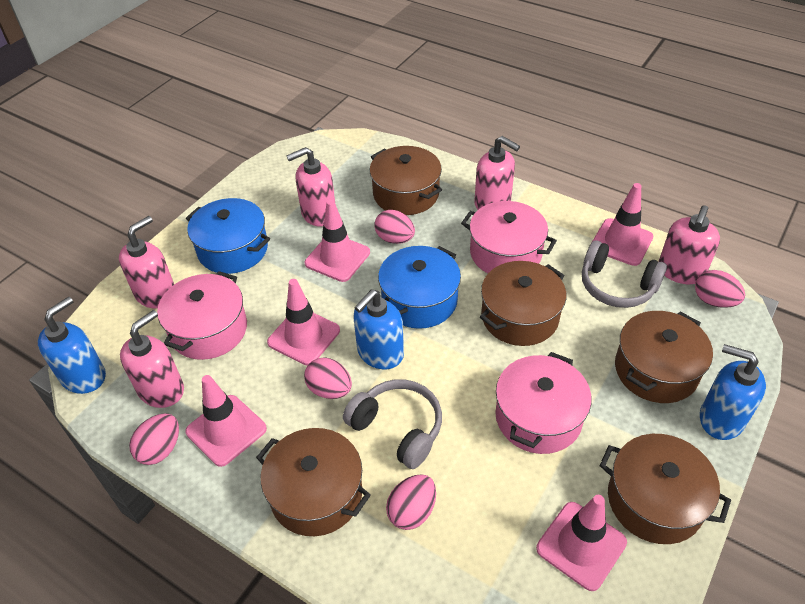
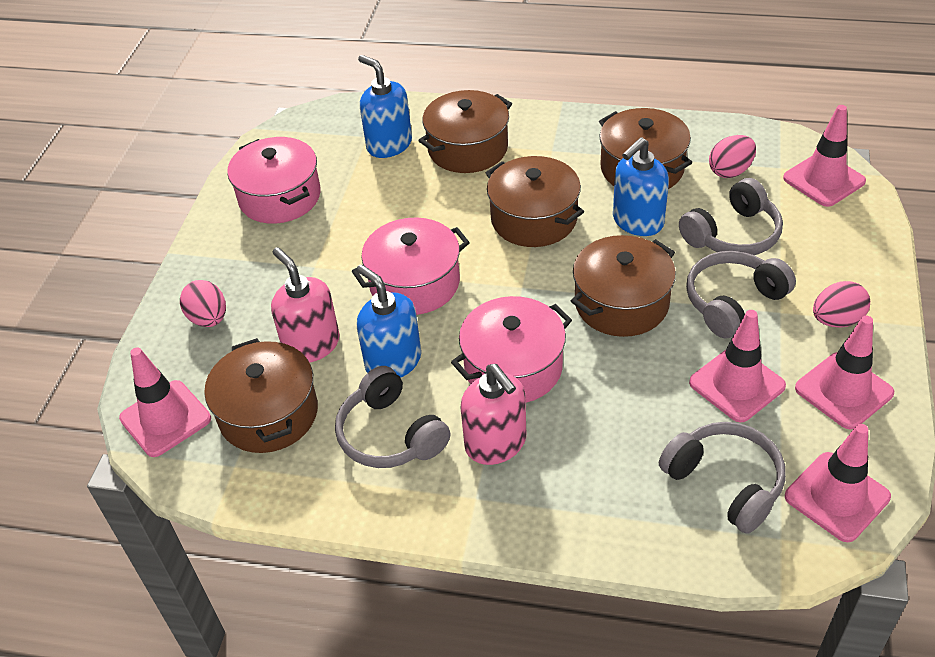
blue pot: [186,198,270,274] [378,246,461,329] = 2 -> none = 0
grey headphones: [343,379,442,469] [582,240,667,308] = 2 -> [335,366,450,468] [659,422,786,534] [679,178,783,255] [686,251,796,338] = 4
pink egg: [129,413,179,465] [304,357,352,399] [374,210,415,244] [386,474,436,530] [695,270,745,308] = 5 -> [180,280,226,327] [709,135,756,178] [813,281,870,328] = 3
pink soap dispenser: [119,216,174,308] [120,310,184,408] [286,147,335,227] [474,136,520,210] [659,205,720,284] = 5 -> [271,247,340,363] [461,364,526,465] = 2

